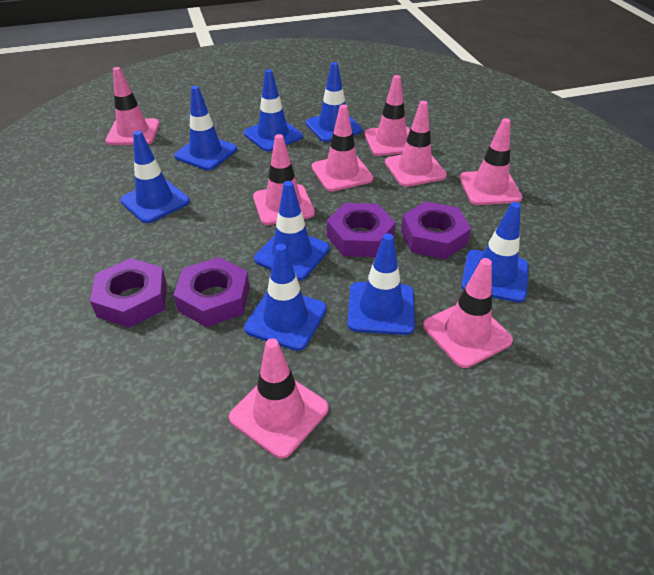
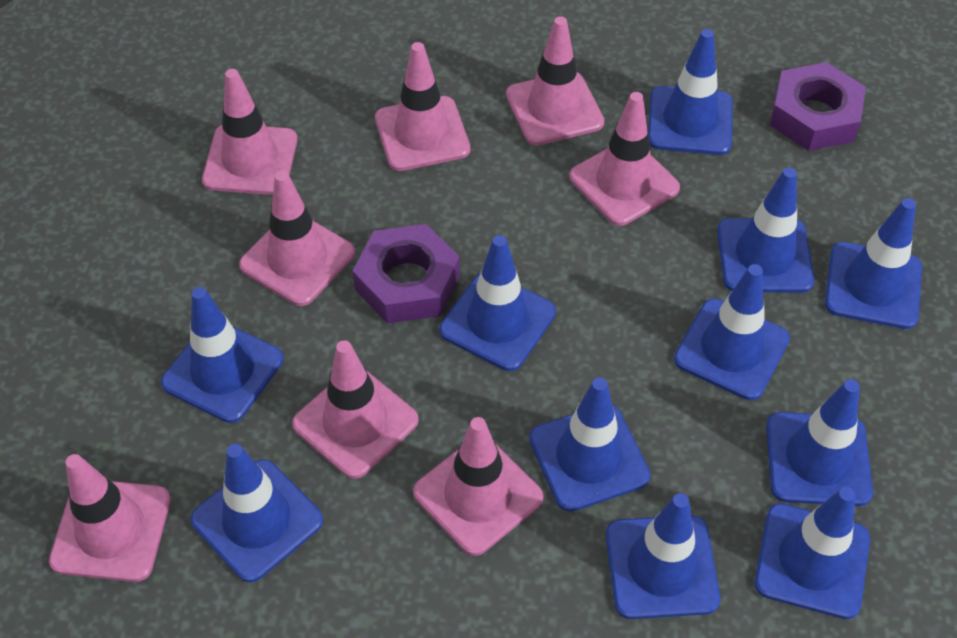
blue traffic cone: [120,131,190,223] [174,86,237,170] [244,69,303,151] [244,244,327,351] [254,181,330,280] [306,62,362,142] [347,233,415,335] [461,202,529,303] = 8 -> [161,287,283,423] [191,444,323,582] [439,235,556,371] [529,377,650,512] [606,493,720,619] [648,29,733,155] [674,264,790,400] [717,167,815,293] [754,487,870,619] [766,379,873,506] [825,198,922,329] = 11
purple nut: [90,258,167,328] [173,257,250,327] [327,203,396,257] [401,201,471,260] = 4 -> [353,224,460,324] [770,62,866,151] = 2

